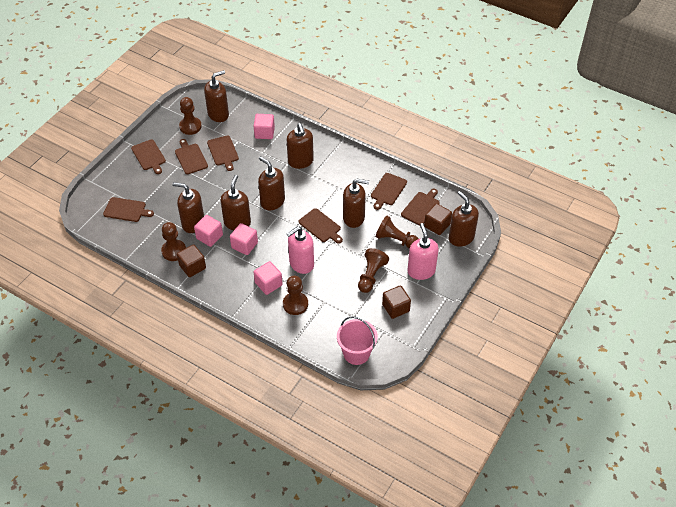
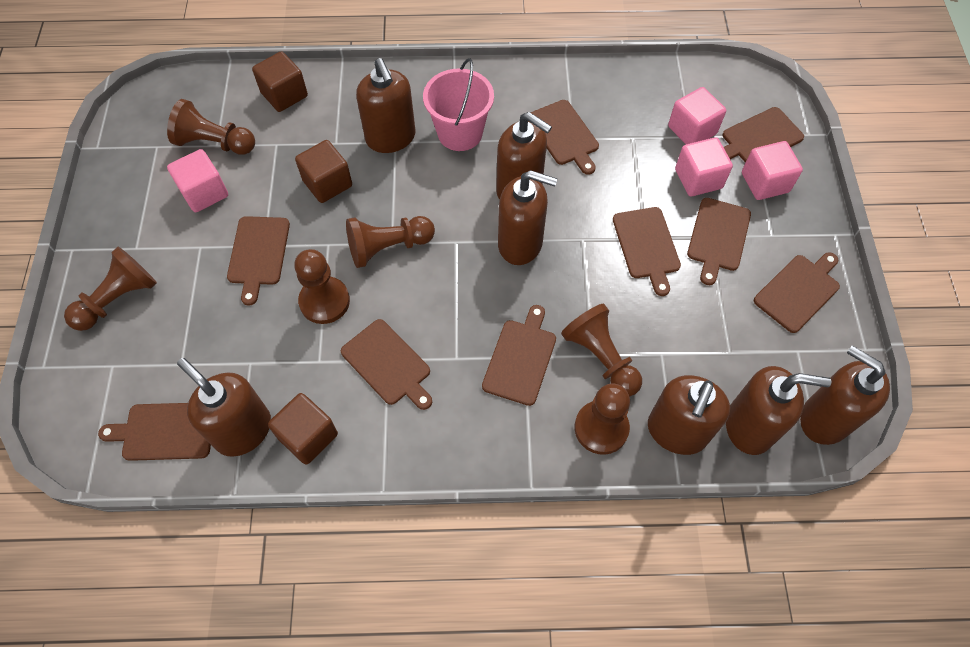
brown cutting board: [103,197,154,222] [131,139,166,174] [175,139,208,174] [207,135,239,171] [299,208,343,243] [371,173,407,210] [401,189,440,225] = 7 -> [98,403,211,461] [227,216,290,306] [341,319,432,410] [482,305,556,406] [530,100,599,175] [613,207,681,296] [687,198,751,285] [722,107,804,163] [754,252,840,333] = 9
brown pawn: [161,222,186,261] [179,97,202,135] [283,276,308,315] [358,248,389,293] [376,215,419,249] = 5 -> [64,247,157,331] [167,99,255,155] [294,249,350,324] [346,216,435,268] [561,304,642,396] [575,383,630,455] = 6
pink soap dispenser: [287,226,314,274] [407,223,439,280] = 2 -> none = 0

